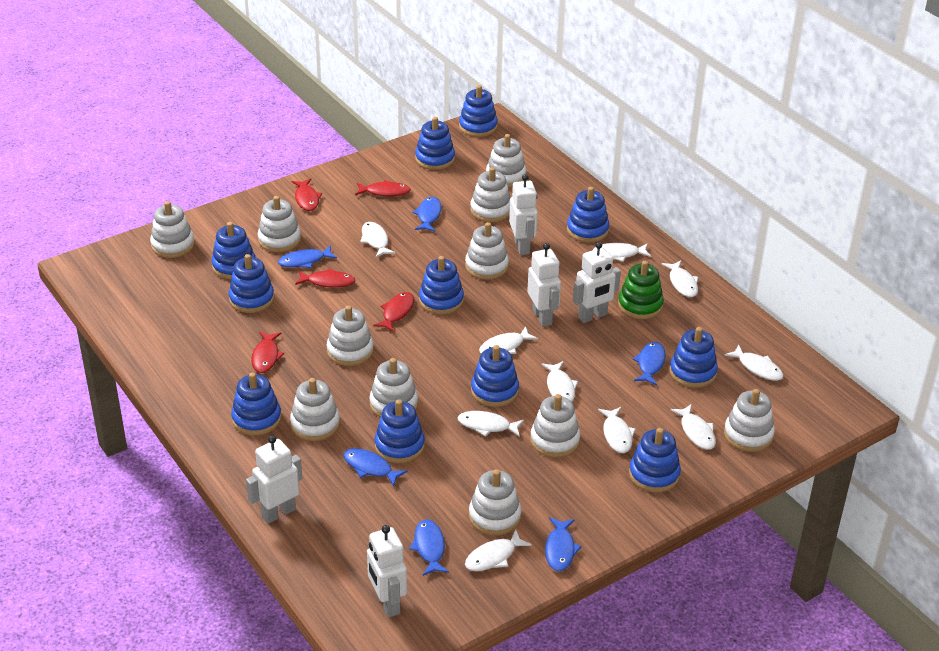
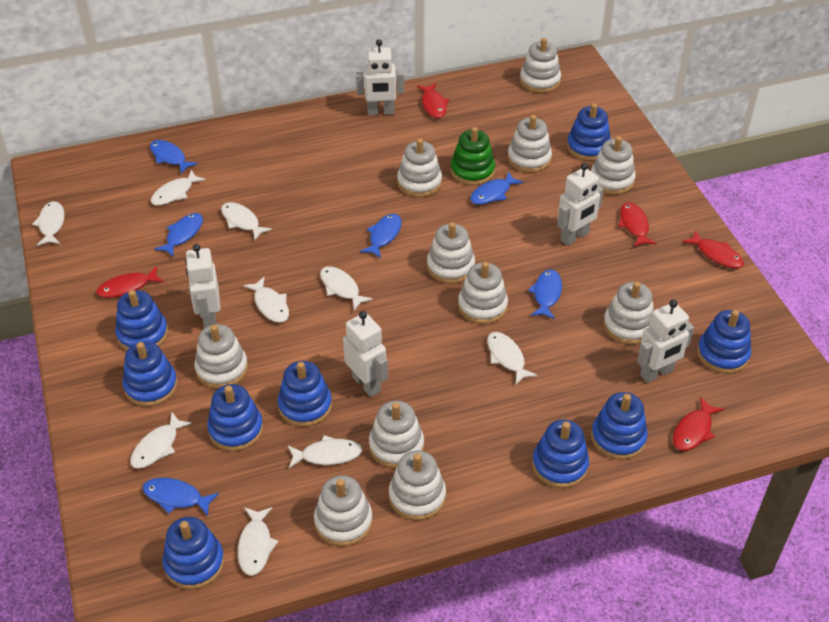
blue stacking toy: [211,222,256,280] [229,254,274,313] [231,372,281,436] [374,399,425,463] [415,117,455,170] [419,256,464,315] [459,85,498,137] [471,345,519,407] [567,187,609,243] [629,428,681,493] [669,327,718,388] = 11 -> [115,290,168,351] [123,341,178,407] [163,517,224,590] [207,384,263,451] [278,361,332,427] [532,419,589,488] [567,103,611,161] [591,392,648,460] [697,310,751,374] = 9
white fish: [360,222,396,258] [458,411,524,437] [465,530,532,571] [479,326,538,354] [541,361,578,402] [593,243,651,262] [598,407,636,453] [661,260,698,297] [670,404,716,450] [724,344,784,381] = 10 -> [32,201,64,246] [130,412,192,469] [151,170,206,206] [221,202,272,241] [238,507,279,576] [243,276,289,323] [288,435,362,468] [320,266,373,310] [487,332,538,384] = 9

